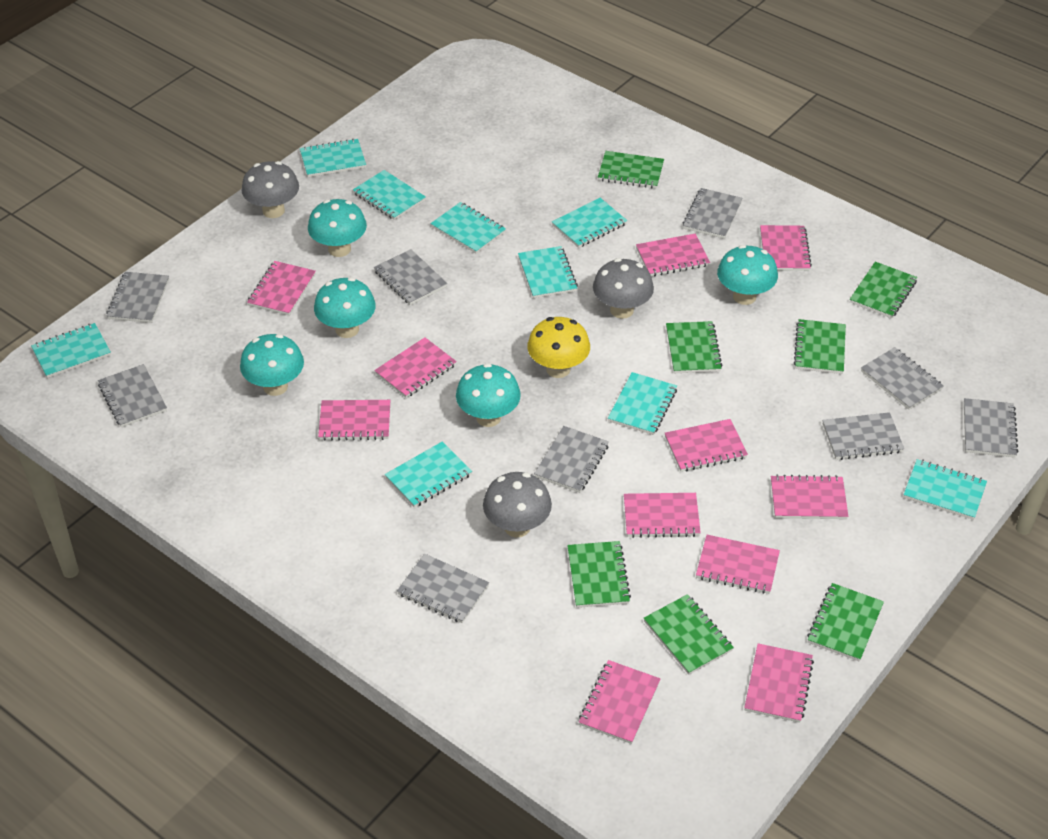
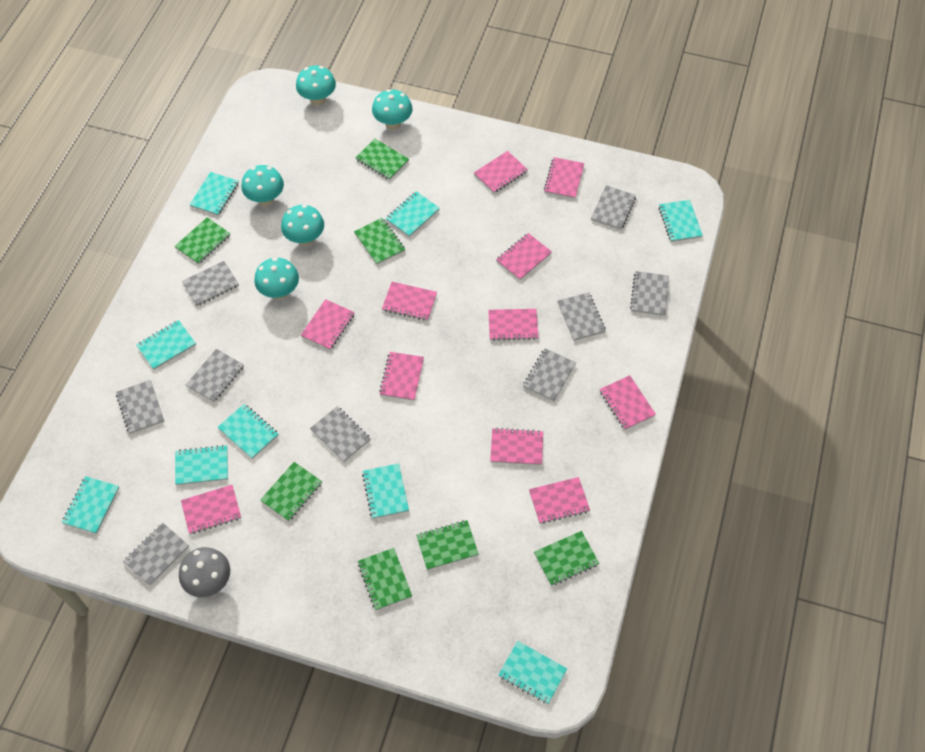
grey mushroom: [242,161,299,218] [483,472,552,538] [593,258,654,319] = 3 -> [179,547,230,597] = 1
yellow mushroom: [527,317,590,378] = 1 -> none = 0

